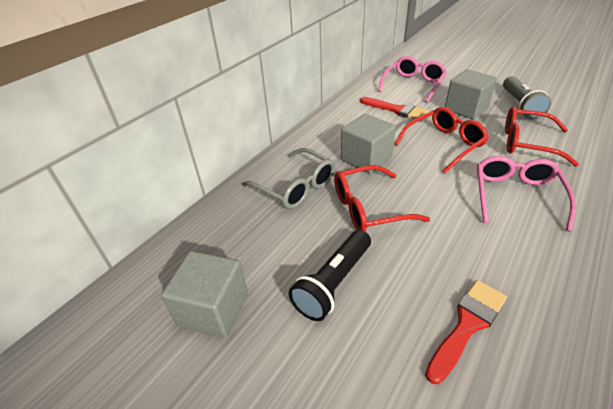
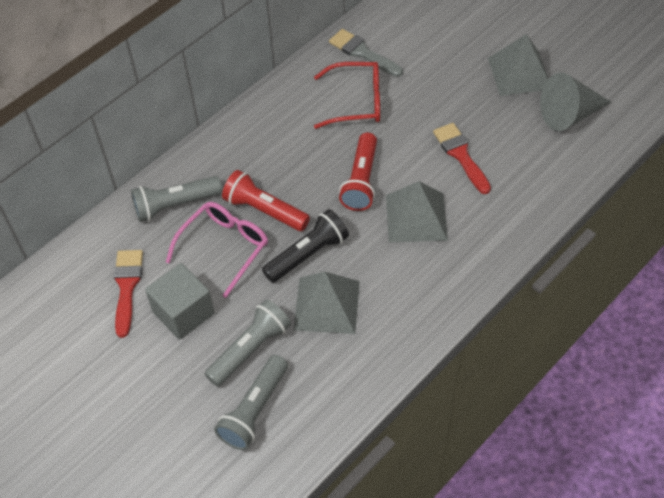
grey brush: none = 0 -> [329,29,403,77] = 1
grey cone: none = 0 -> [540,73,611,131] = 1
grey cube: [161,251,248,338] [341,114,396,174] [445,69,497,119] = 3 -> [145,263,214,340] = 1
grey flashlight: [503,76,552,120] = 1 -> [131,176,222,222] [205,299,291,387] [214,355,288,450] = 3
grey glasses: [242,148,335,209] = 1 -> none = 0
grey pyramid: none = 0 -> [293,272,360,334] [386,181,448,242] [488,34,548,96] = 3
pink glasses: [378,56,447,103] [477,156,576,232] = 2 -> [166,202,268,298] = 1
red flashlight: none = 0 -> [222,170,310,231] [339,133,377,211] = 2
red glasses: [334,165,430,231] [395,107,489,173] [505,106,579,167] = 3 -> [314,62,380,129] = 1

